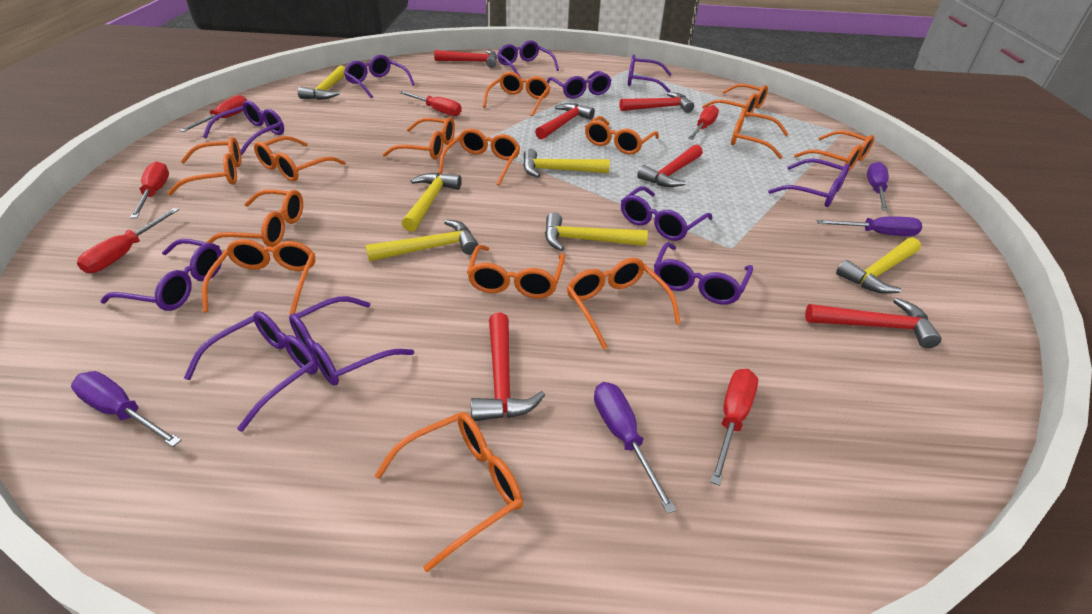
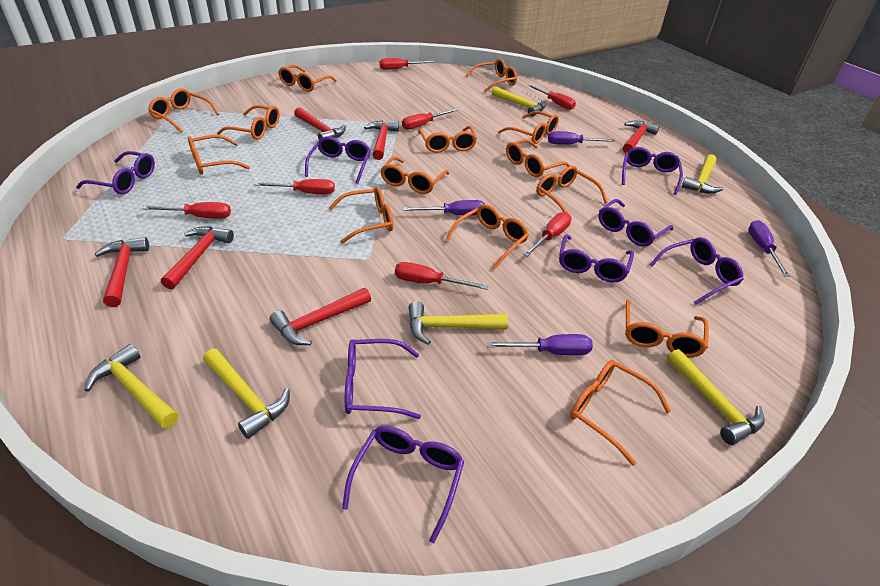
purple glasses: [100,239,222,311] [184,311,318,432] [203,100,284,155] [289,296,414,385] [344,55,415,98] [497,41,559,76] [547,71,611,99] [621,186,713,241] [628,54,672,92] [654,242,753,305] [768,158,850,207] = 11 -> [76,151,155,194] [305,136,371,184] [342,426,464,543] [345,339,421,419] [559,234,634,283] [598,199,673,247] [622,147,683,195] [650,237,744,305] = 8
red screwdriver: [77,208,179,273] [130,161,169,219] [179,95,247,132] [399,91,462,116] [688,105,719,140] [710,369,758,486] = 6 -> [142,202,231,219] [254,179,335,194] [379,58,434,70] [395,262,488,290] [402,109,457,130] [523,212,572,257] [527,84,576,110] = 7

